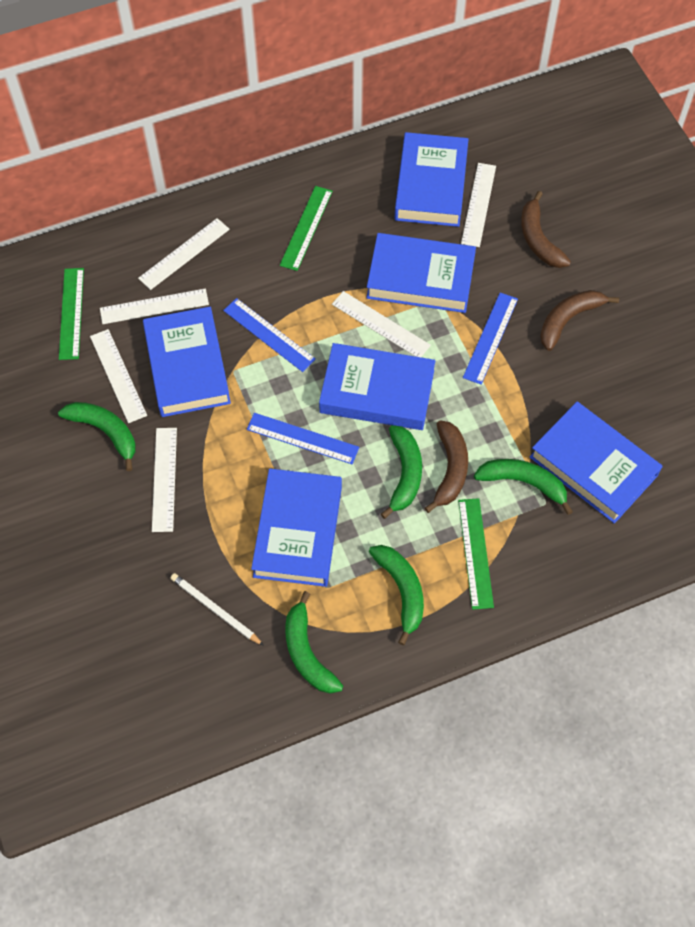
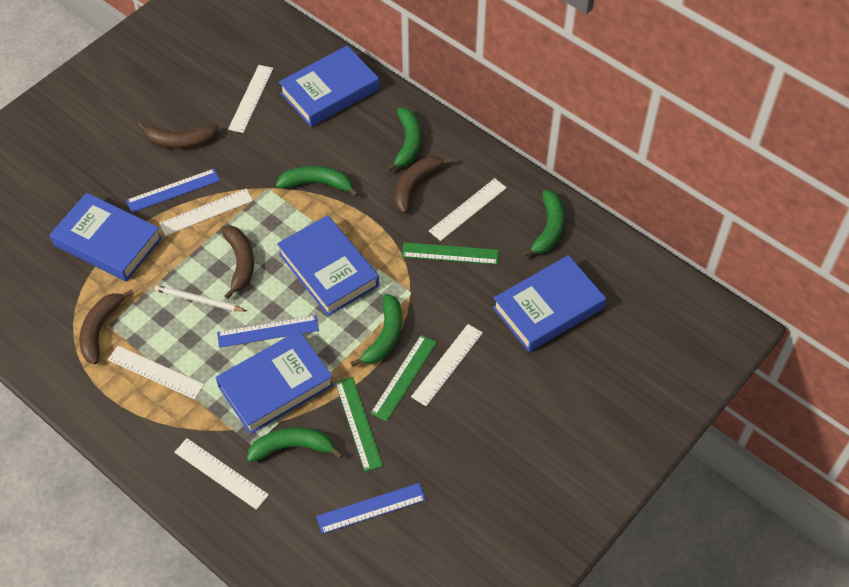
blue book: [143,307,231,417] [251,469,342,587] [319,343,435,430] [366,233,476,313] [394,132,469,227] [530,402,663,524] = 6 -> [50,193,162,281] [216,330,334,434] [277,215,379,316] [279,45,379,127] [493,255,606,352] = 5
brown banana: [425,420,468,513] [521,191,571,268] [540,290,619,351] = 3 -> [80,289,134,364] [138,122,219,149] [220,226,254,299] [395,157,453,213] = 4

